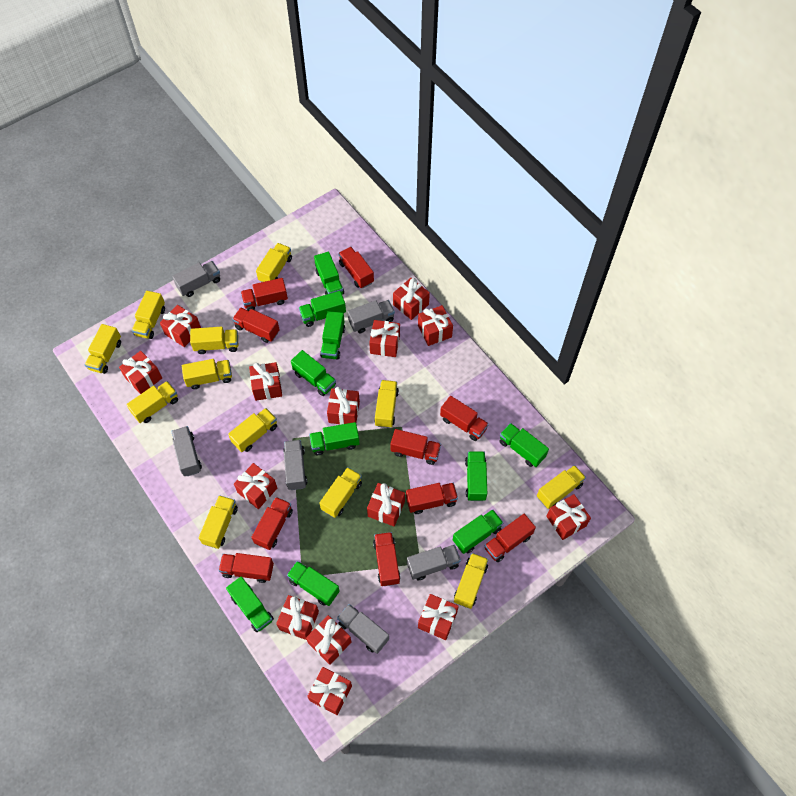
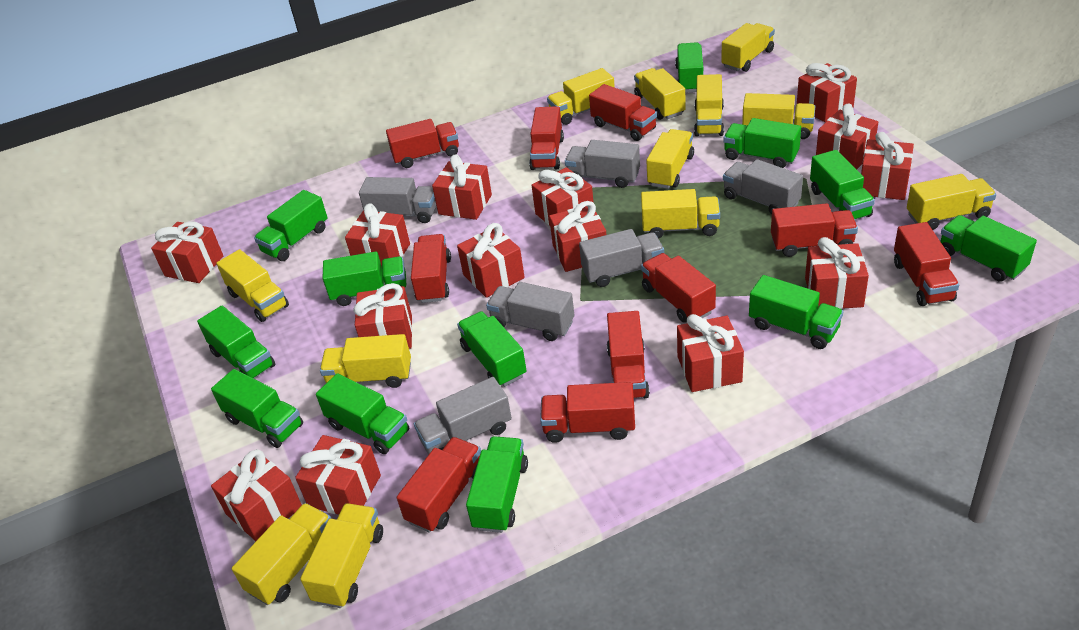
green truck: [226,576,274,632] [287,561,339,606] [291,350,336,396] [299,291,346,327] [309,422,359,455] [314,251,344,295] [320,311,345,360] [453,509,503,554] [465,451,487,501] [500,423,549,467] = 10 -> [197,306,275,379] [211,369,303,448] [254,190,328,261] [316,373,409,454] [323,252,406,306] [457,311,527,387] [466,436,528,533] [675,42,703,93] [723,118,801,168] [749,275,844,349] [810,150,875,220] [941,215,1037,282] = 12

